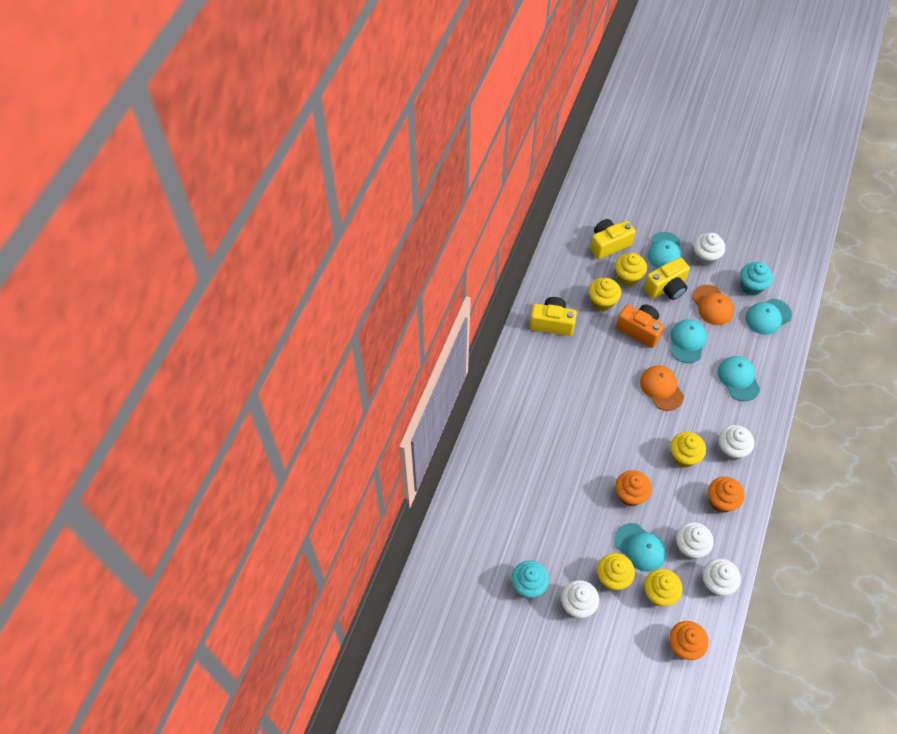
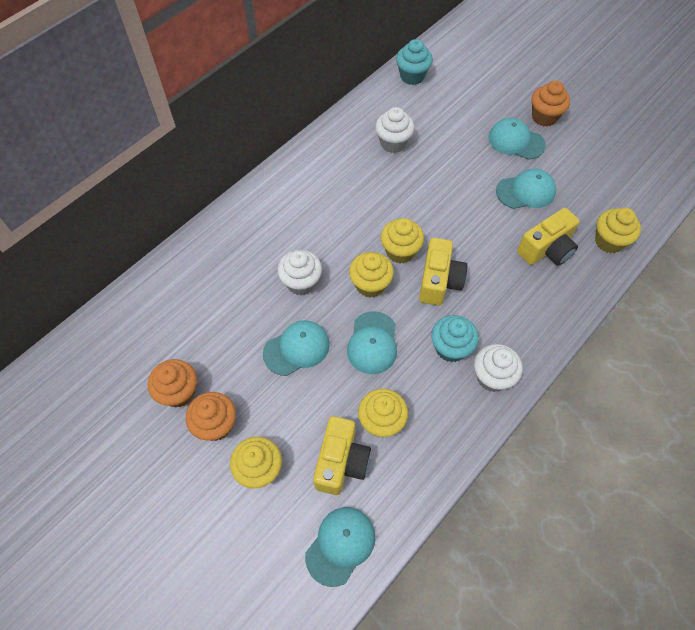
orange camera: [616,304,664,348] = 1 -> none = 0
orange cap: [640,365,684,411] [692,285,734,325] = 2 -> none = 0
white cupcake: [561,580,599,618] [676,522,714,559] [694,233,725,266] [703,558,741,596] [719,425,754,460] = 5 -> [277,250,322,295] [375,107,414,153] [474,344,523,392] = 3

